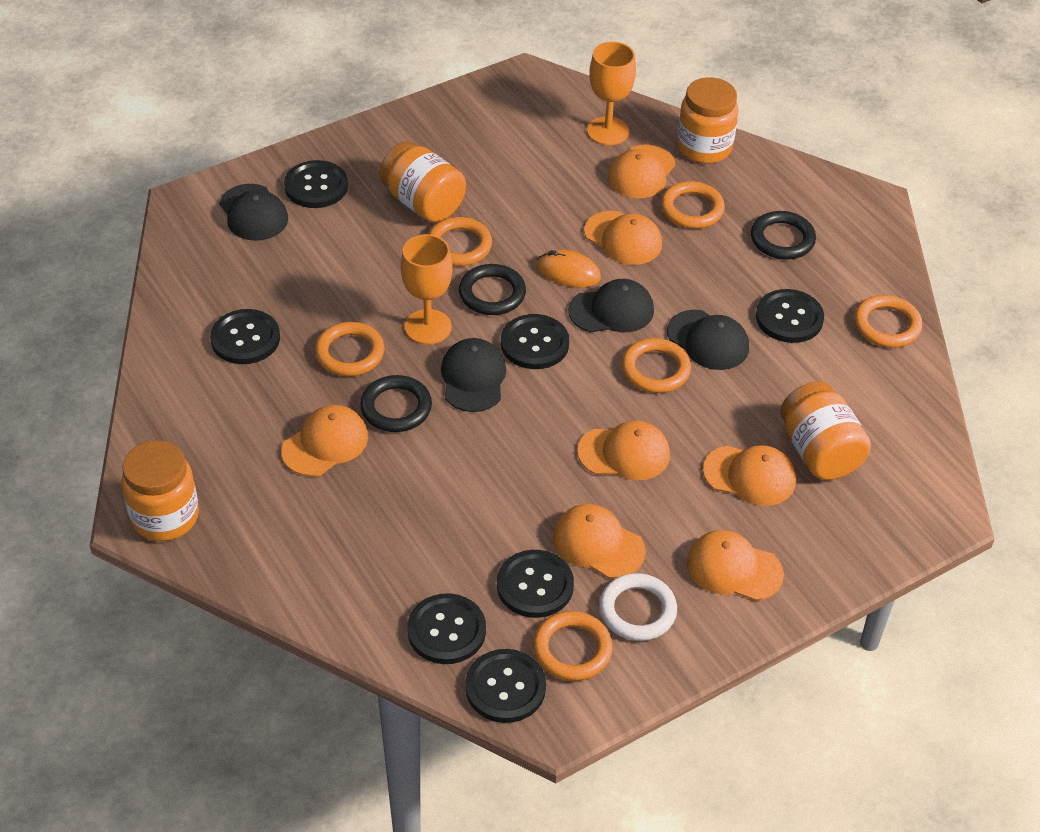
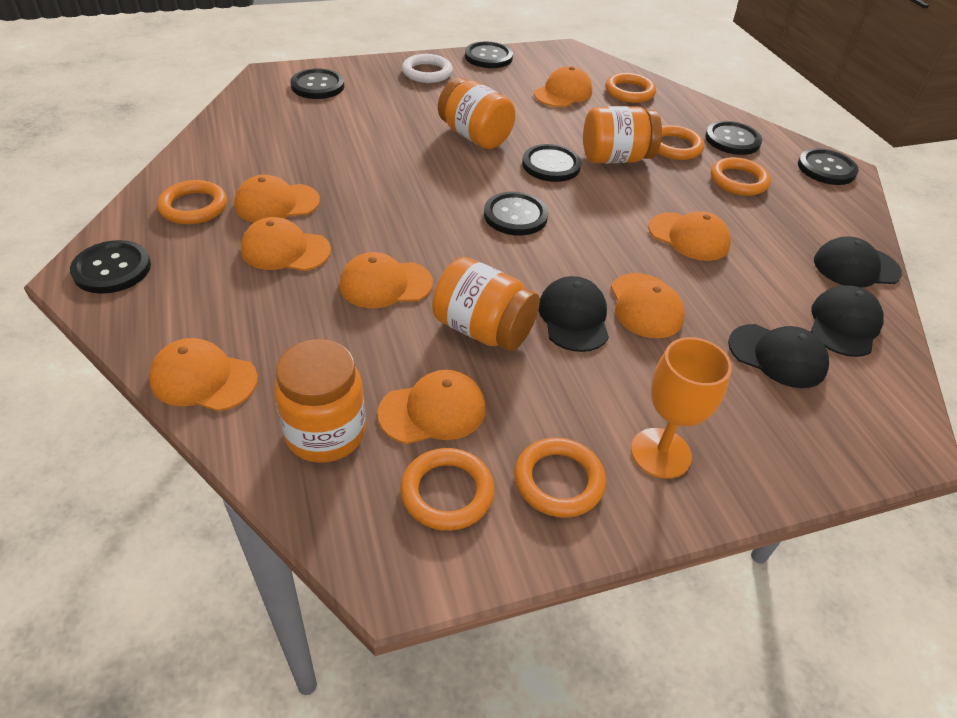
black ring: [360,375,432,432] [459,264,526,315] [751,211,816,259] = 3 -> none = 0
orange cap: [281,405,368,477] [553,504,646,578] [577,421,670,480] [584,211,662,265] [607,145,676,198] [686,530,784,601] [703,445,796,506] = 7 -> [149,338,258,411] [234,175,320,222] [241,217,331,271] [340,252,433,308] [377,370,486,444] [534,66,592,107] [611,273,685,338] [648,211,731,261] = 8
orange goblet: [401,234,453,345] [587,42,636,145] = 2 -> [631,337,732,479] = 1
orange mouse: [537,250,601,287] = 1 -> none = 0

